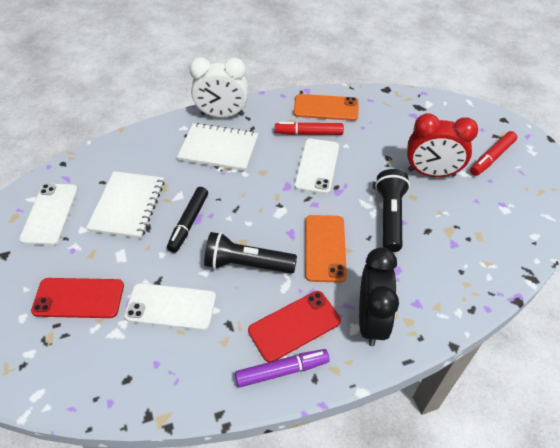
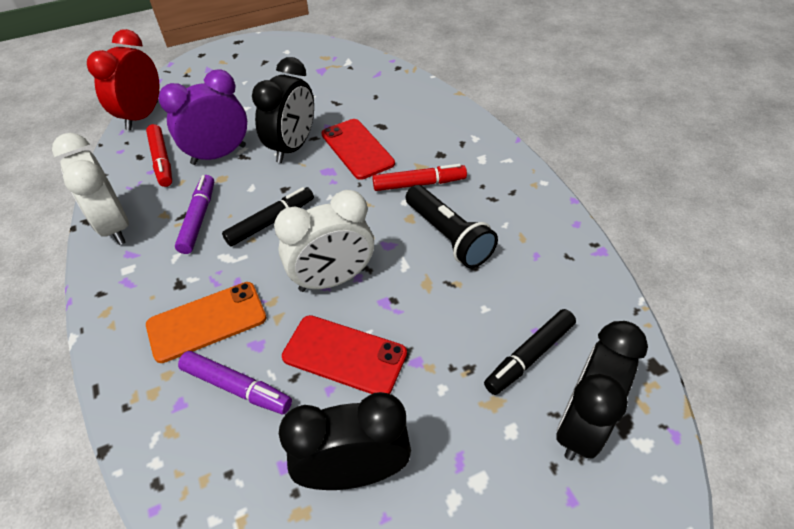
black clock: [359,247,399,346] = 1 -> [252,57,314,163] [279,392,411,490] [556,321,648,461] = 3
black flashlight: [204,232,297,274] [375,169,410,252] = 2 -> [406,185,498,268] = 1
black marker: [167,187,208,253] = 1 -> [222,187,314,247] [484,309,576,395] = 2
orange phone: [293,94,359,121] [305,215,347,283] = 2 -> [146,282,266,363] = 1
purple clock: none = 0 -> [159,69,247,165] = 1
purple marker: [235,349,330,388] = 1 -> [175,175,214,254] [178,351,292,414] = 2
white clock: [189,57,248,117] = 1 -> [52,133,129,245] [274,190,374,292] = 2
white notebook: [86,171,165,238] [177,123,258,171] = 2 -> none = 0
white phone: [19,184,78,245] [124,283,216,330] [294,139,339,194] = 3 -> none = 0

